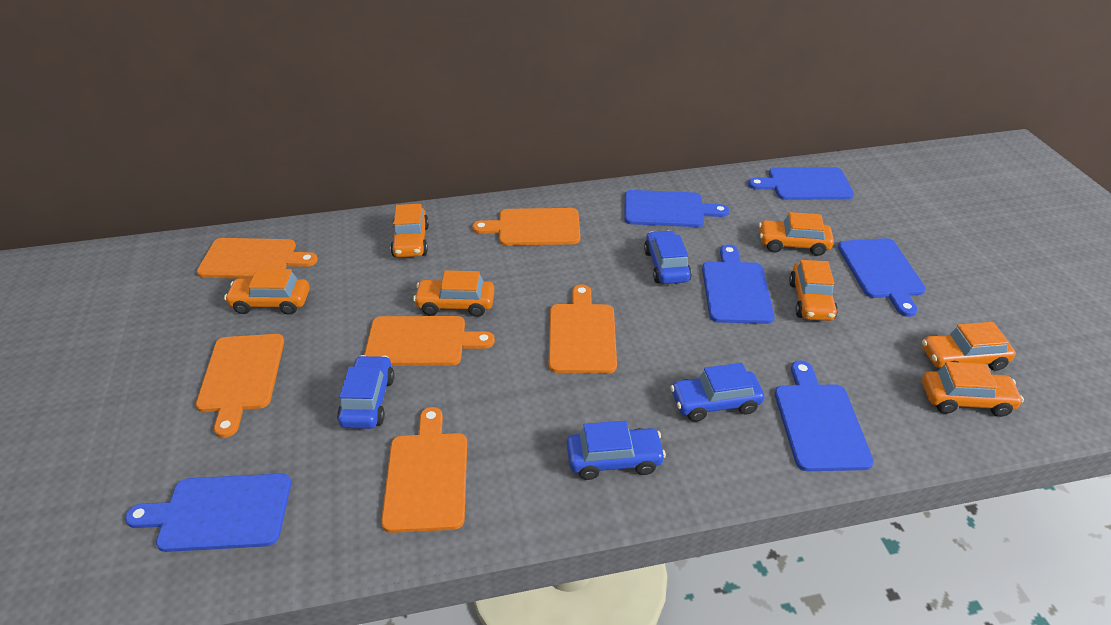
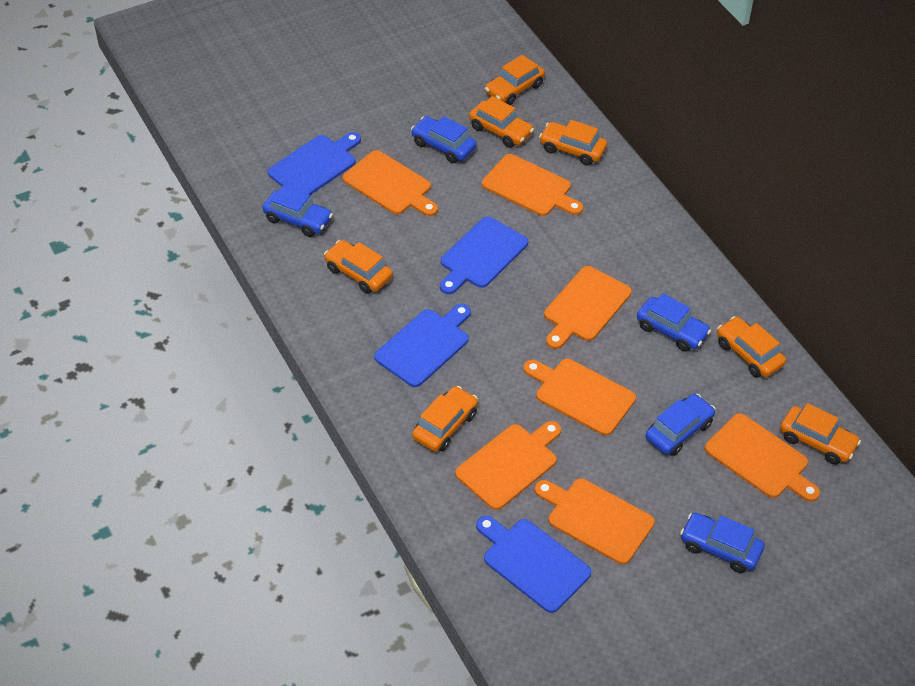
blue car: [337,355,394,429] [567,421,666,480] [644,230,692,284] [670,363,765,422] = 4 -> [262,185,333,237] [411,116,477,163] [637,293,711,352] [645,394,716,456] [680,513,764,573] = 5
blue cutting board: [125,473,291,552] [624,190,729,227] [702,245,775,324] [748,167,854,200] [775,361,874,471] [838,238,926,317] = 6 -> [268,132,361,195] [374,304,471,387] [440,217,528,294] [476,516,591,613] = 4
orange cutting board: [196,334,284,438] [197,238,318,279] [364,316,495,366] [381,407,467,533] [472,208,580,245] [549,284,617,374] = 6 -> [343,150,438,216] [455,421,561,510] [482,154,583,216] [523,359,636,436] [535,478,655,565] [544,266,632,349] [705,413,820,502] = 7

